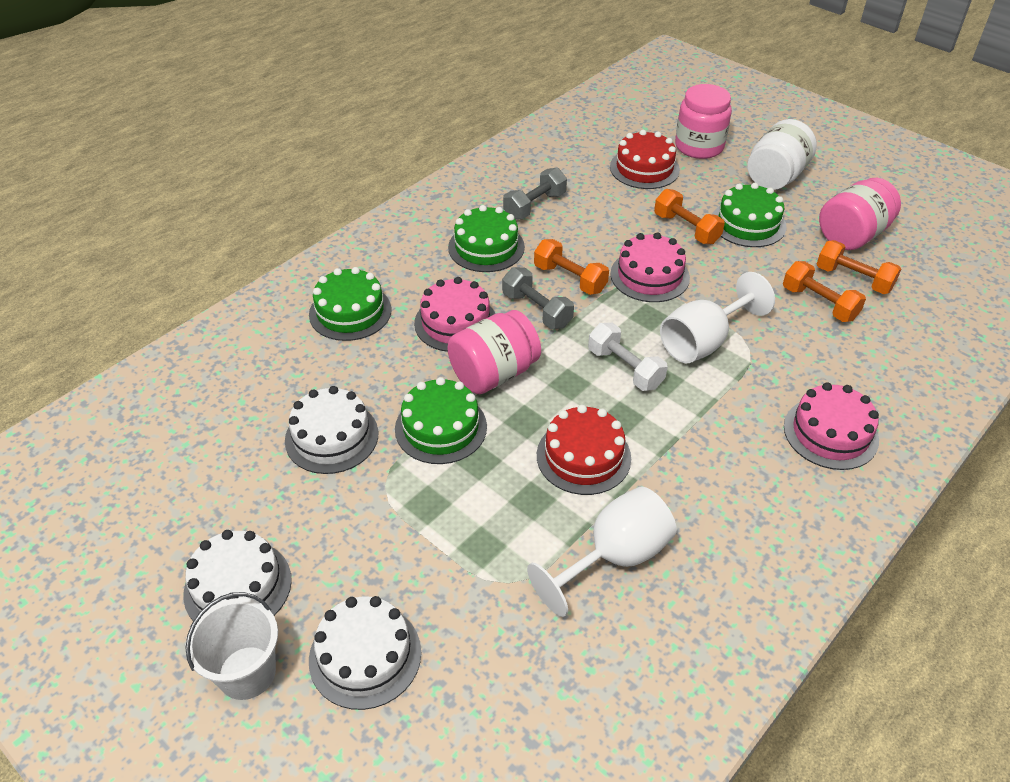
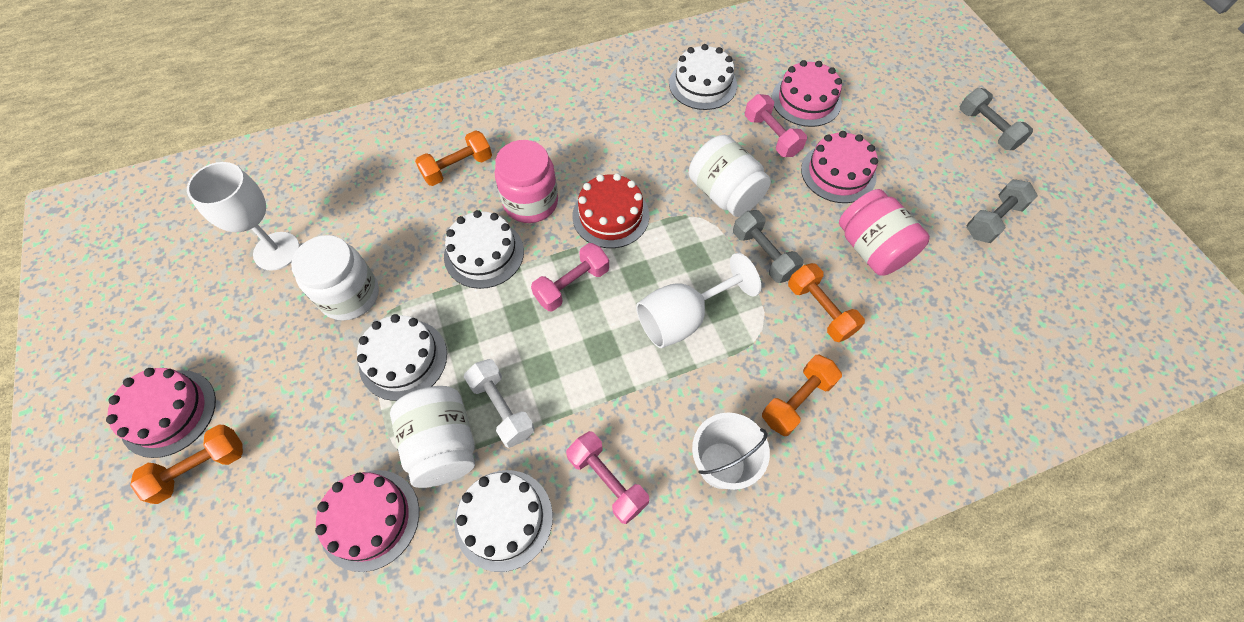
green cake: [309,267,391,341] [395,377,487,464] [448,205,525,272] [712,183,786,247] = 4 -> none = 0
grey dumbbell: [502,267,574,329] [503,168,567,220] = 2 -> [733,210,803,283] [960,88,1033,150] [966,179,1038,243] = 3
pink cake: [414,277,496,352] [610,232,690,302] [784,382,879,470] = 3 -> [106,368,216,458] [315,470,419,572] [772,60,842,127] [801,131,878,203] = 4
pink dumbbell: none = 0 -> [531,243,609,311] [566,431,649,524] [745,94,807,157] = 3
pink jar: [447,310,541,394] [675,84,732,159] [819,178,901,250] = 3 -> [495,140,558,223] [839,189,930,276] = 2
red cake: [537,405,631,495] [610,130,680,189] = 2 -> [572,173,649,248] = 1
white cake: [183,530,292,621] [285,386,378,474] [309,596,421,710] = 3 -> [357,314,447,401] [444,210,524,289] [454,470,553,572] [669,44,737,110] = 4
white jar: [747,119,817,190] = 1 -> [291,235,379,321] [390,386,475,488] [689,135,771,217] = 3

